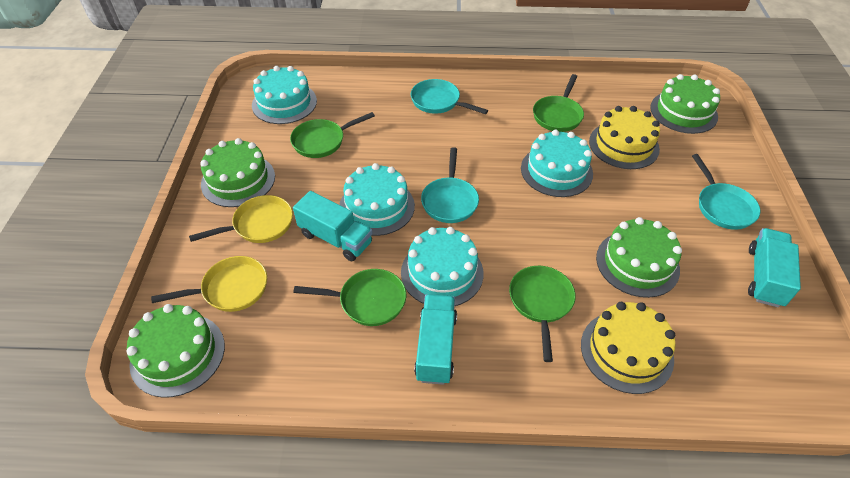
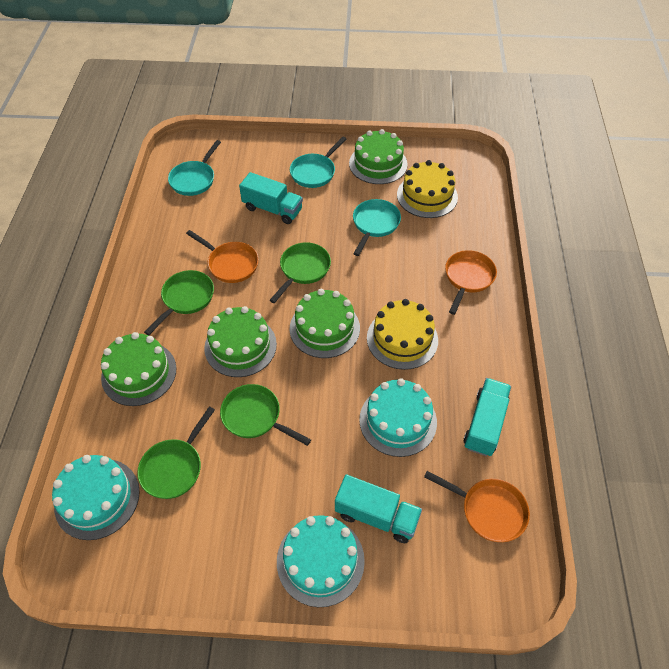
orange pan: none = 0 -> [186,230,259,283] [424,471,530,542] [445,250,497,315] = 3
turquoise cake: [252,66,317,124] [339,163,415,236] [401,227,483,306] [521,130,593,197] = 4 -> [52,455,140,540] [277,515,365,607] [359,378,437,457] = 3
yellow pan: [151,256,267,312] [189,195,293,243] = 2 -> none = 0

